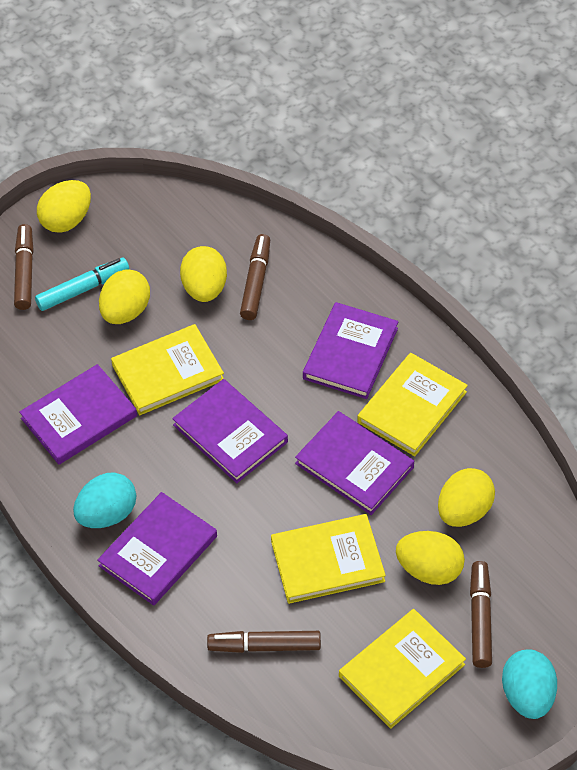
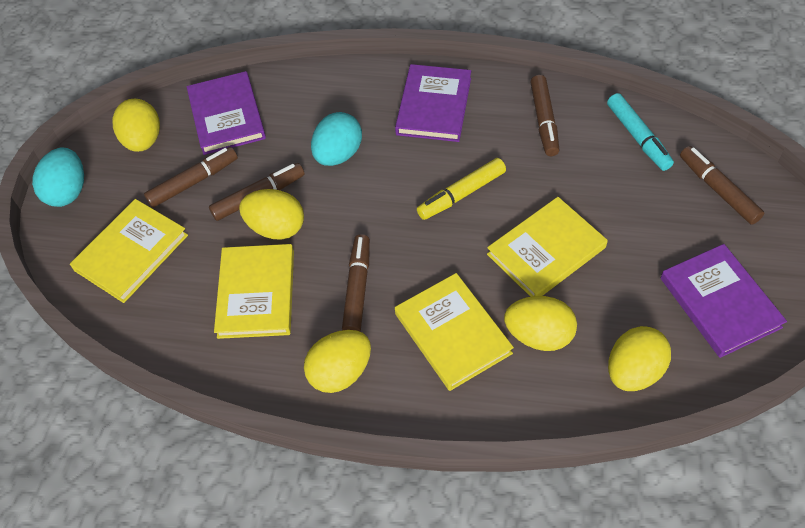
brown marker: [14,224,34,310] [207,631,321,653] [240,234,270,320] [470,561,492,668] = 4 -> [144,147,238,208] [209,163,305,221] [342,234,370,332] [530,75,560,156] [680,146,764,225] = 5
purple book: [19,364,137,465] [97,492,217,606] [172,379,288,483] [295,411,414,515] [303,302,398,399] = 5 -> [187,71,266,155] [395,64,471,142] [661,244,787,358] = 3
yellow marker: none = 0 -> [417,158,506,220] = 1

